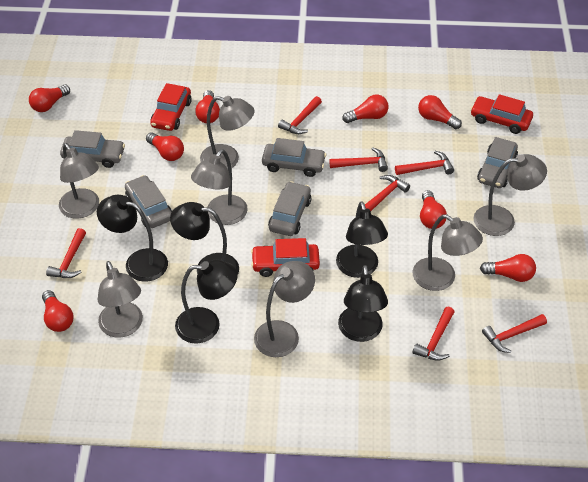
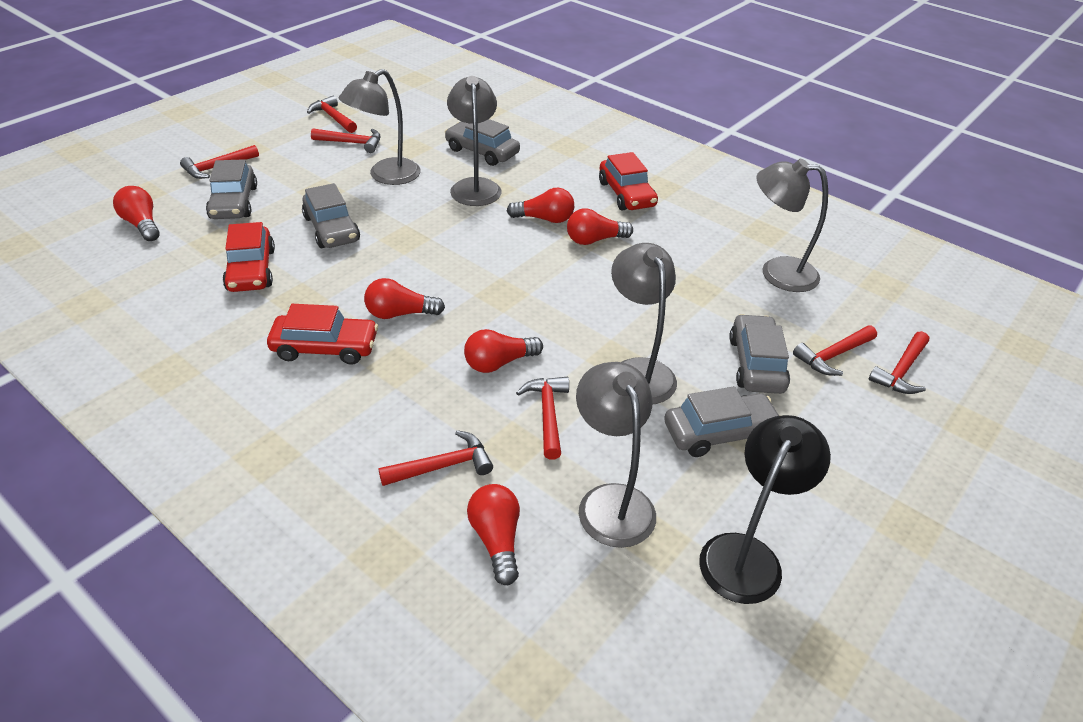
black lamp: [97,195,168,282] [170,202,239,274] [175,260,238,344] [336,201,388,278] [338,265,388,342] = 5 -> [699,415,831,604] = 1
grey lamp: [59,143,99,219] [97,261,143,337] [191,149,248,225] [200,96,254,169] [254,261,315,357] [413,214,483,291] [474,154,547,236] = 7 -> [339,69,421,185] [447,76,502,206] [576,362,656,548] [611,243,677,404] [757,159,828,292] = 5
red light bulb: [29,84,70,112] [42,290,74,332] [146,132,184,161] [195,90,220,123] [342,95,389,123] [418,95,462,129] [420,190,447,229] [480,254,536,282] = 8 -> [113,186,160,241] [364,278,445,319] [464,329,543,373] [467,484,520,585] [507,188,574,223] [567,209,633,245] = 6

